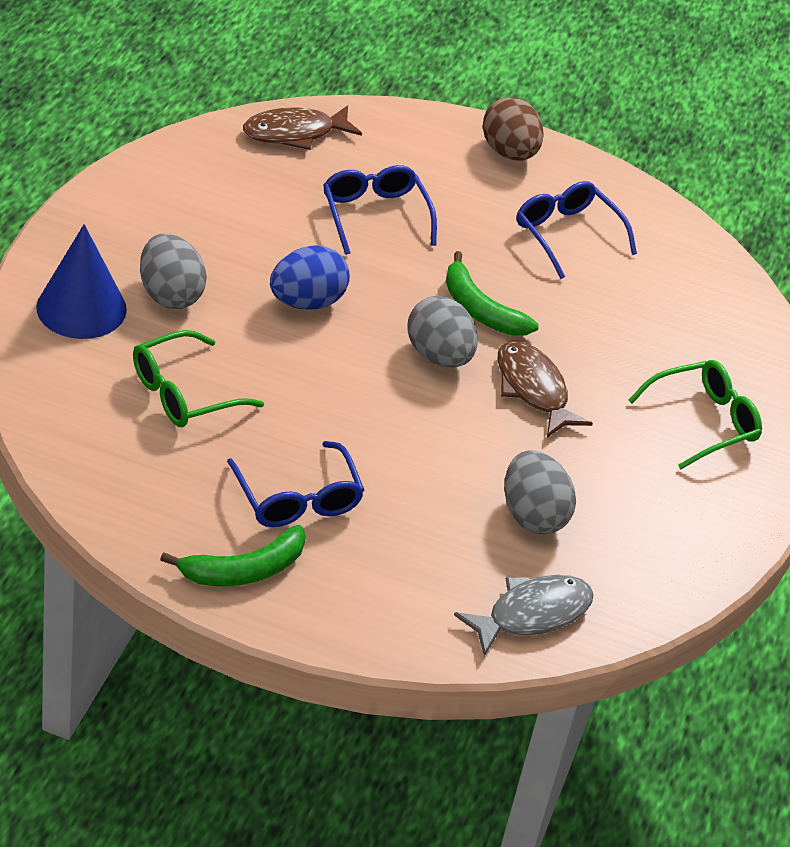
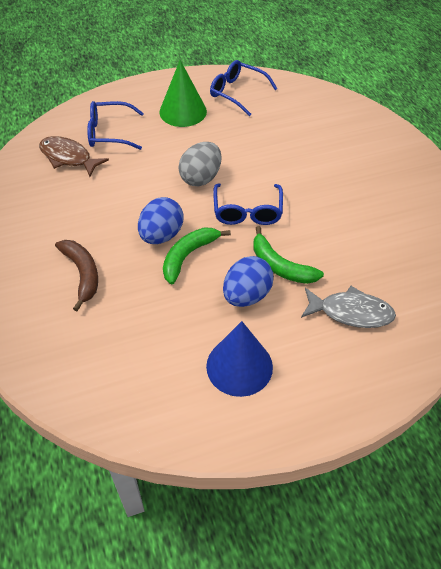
blue egg: [270,245,350,309] = 1 -> [138,197,183,244] [223,256,274,307] = 2
brown banana: none = 0 -> [55,240,98,311] = 1
brown egg: [483,97,544,160] = 1 -> none = 0
brown fish: [243,105,362,150] [498,341,593,437] = 2 -> [39,136,109,177] = 1
green cone: none = 0 -> [159,60,207,127] = 1
green glasses: [133,330,264,427] [628,360,762,469] = 2 -> none = 0
grey egg: [140,233,207,309] [407,296,478,368] [504,450,576,534] = 3 -> [178,142,222,186] = 1

